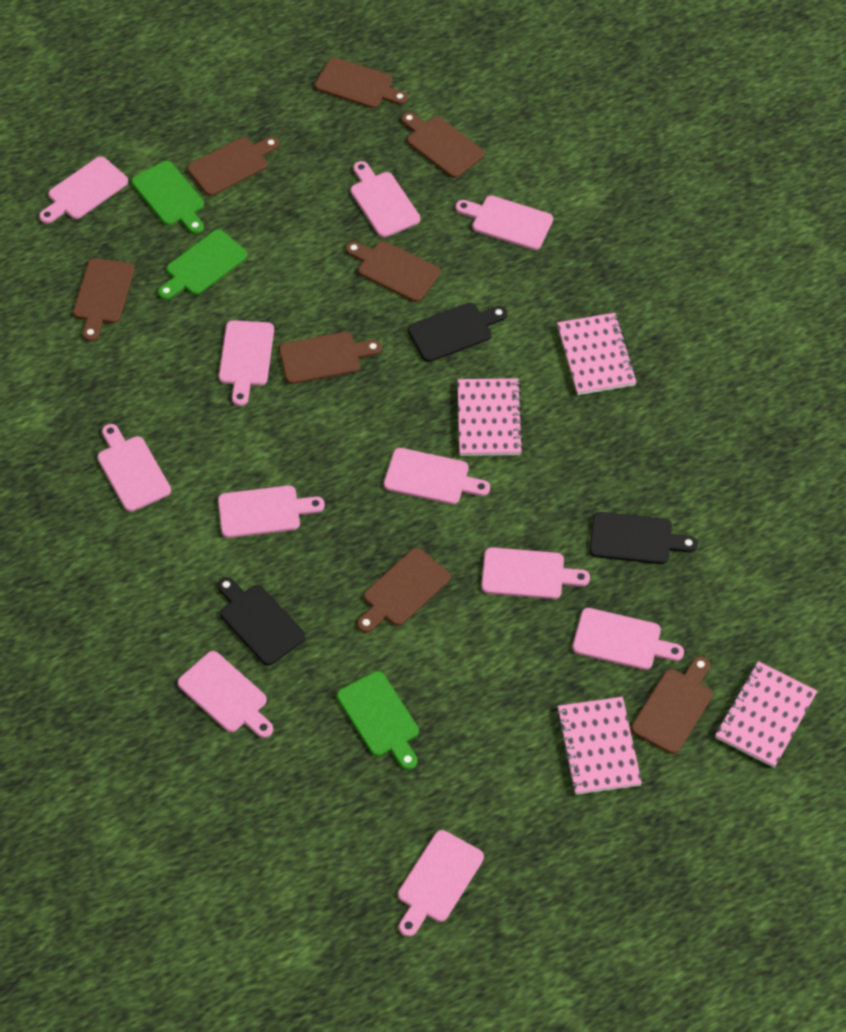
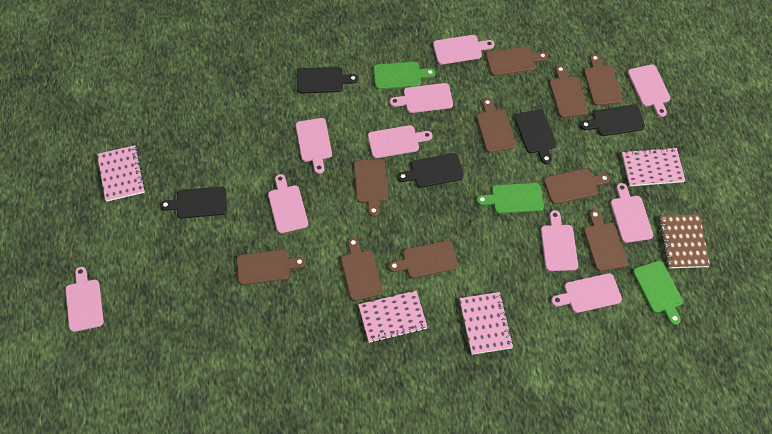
black cutting board: [217,577,305,665] [408,303,507,362] [590,512,698,564] = 3 -> [160,186,227,218] [297,67,358,93] [398,153,464,188] [514,109,556,164] [580,105,645,136] = 5
brown cutting board: [73,258,135,341] [187,137,279,196] [279,332,382,384] [315,57,408,108] [346,241,440,302] [357,548,451,633] [401,112,484,178] [631,656,713,754] = 8 -> [236,250,306,285] [341,238,383,301] [354,159,388,217] [389,240,458,278] [476,98,516,153] [486,46,548,76] [544,168,610,204] [550,65,589,118] [584,54,623,106] [584,210,628,271] = 10
brown notebook: none = 0 -> [659,214,710,268] = 1
pink cutting board: [39,156,128,224] [97,424,171,512] [177,651,273,738] [218,485,325,538] [219,320,274,406] [350,161,420,238] [384,448,490,505] [398,830,484,937] [455,196,553,250] [481,547,590,599] [572,608,684,670] = 11 -> [65,267,104,332] [268,174,308,233] [296,118,332,174] [368,125,432,158] [390,83,453,113] [433,35,494,64] [541,210,578,271] [551,273,622,313] [610,183,653,243] [628,64,670,117] = 10

